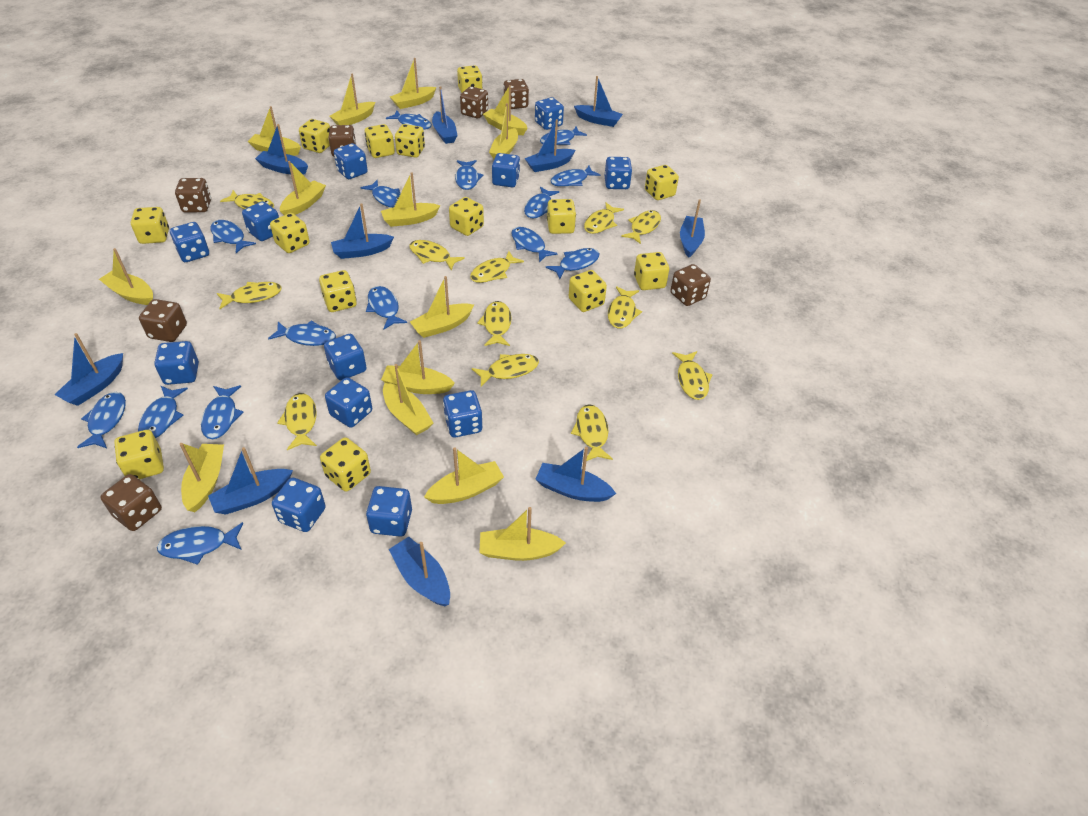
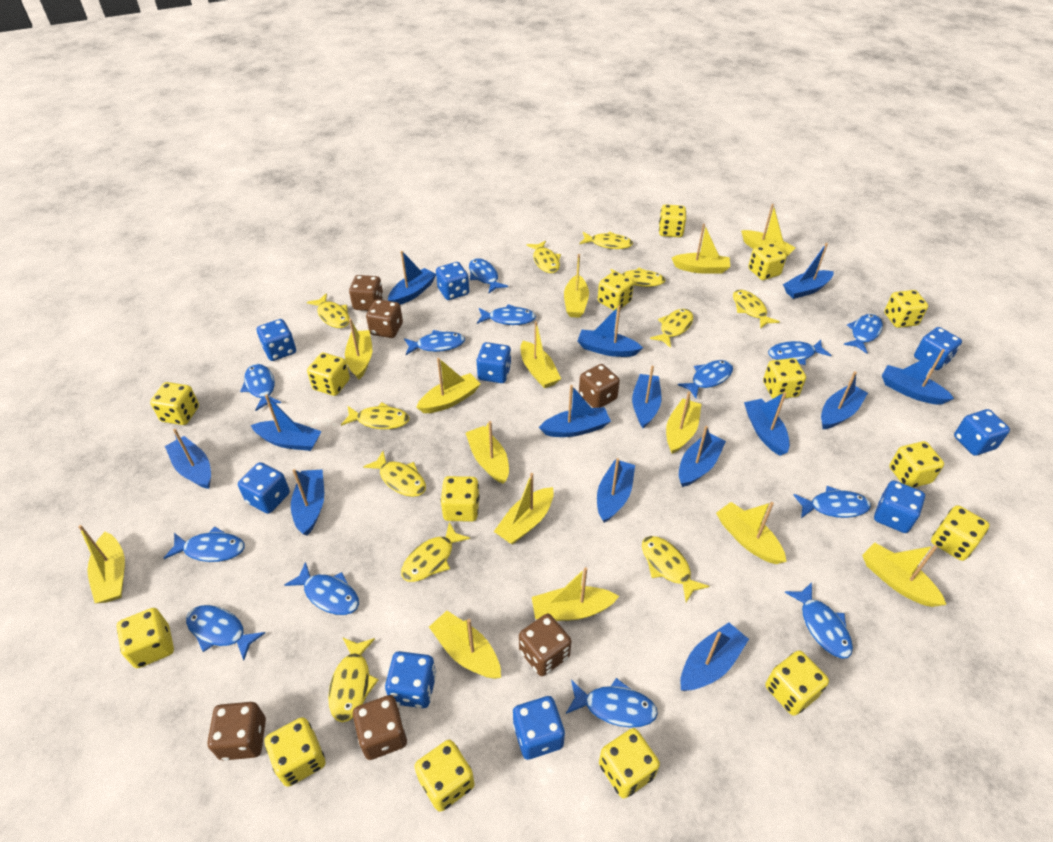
blue boat: [54,333,123,406] [208,447,293,514] [255,124,308,174] [331,203,394,259] [389,537,450,606] [432,86,458,144] [525,119,575,172] [535,447,616,502] [574,76,623,127] [680,199,705,258] = 10 -> [165,429,211,489] [251,395,322,451] [291,469,324,536] [388,251,436,305] [539,385,611,437] [577,305,643,357] [597,458,635,523] [632,366,661,428] [679,426,726,487] [680,622,749,691] [744,392,790,456] [783,243,834,299] [821,371,868,429] [882,349,954,405] = 14
blue dice: [154,341,199,385] [170,222,209,262] [242,201,279,241] [272,478,326,532] [324,334,367,380] [325,377,372,428] [334,143,368,179] [366,486,412,537] [443,390,483,438] [492,153,520,187] [535,97,564,130] [605,157,632,189] = 12 -> [238,462,290,514] [257,319,296,361] [385,651,436,708] [436,262,469,300] [476,342,511,383] [513,696,565,760] [874,480,925,533] [914,327,962,370] [954,409,1010,456] = 9
blue fish: [77,392,126,448] [138,386,188,438] [157,522,243,565] [201,385,243,439] [210,220,256,253] [268,320,336,346] [360,180,400,208] [366,286,407,330] [386,111,432,130] [455,160,483,190] [511,227,558,263] [524,187,559,218] [540,126,587,145] [545,248,599,279] [550,166,600,187] = 15 -> [164,527,245,562] [186,605,265,661] [240,364,281,411] [285,562,359,615] [404,330,465,355] [469,258,508,293] [477,304,536,325] [566,678,658,728] [678,360,733,398] [768,340,831,365] [784,582,853,659] [794,486,871,518] [844,314,883,354] = 13
brown dice: [100,474,162,531] [139,299,187,342] [175,178,211,213] [328,125,356,157] [460,86,488,119] [503,79,529,109] [670,264,711,306] = 7 -> [207,702,266,761] [349,275,383,311] [353,695,407,760] [366,299,403,338] [519,614,571,676] [579,364,620,408] = 6
yellow dice: [114,430,164,479] [131,207,169,244] [270,213,310,253] [299,119,330,153] [319,270,357,312] [320,437,371,492] [365,124,395,158] [395,124,425,158] [449,197,484,236] [457,65,483,93] [547,199,576,234] [569,270,607,312] [634,252,669,290] [645,165,679,200] = 14 -> [116,608,174,668] [150,382,199,425] [265,717,325,787] [307,353,350,396] [414,740,475,812] [441,476,480,522] [598,271,634,310] [599,728,660,798] [659,204,686,237] [748,243,787,280] [763,358,806,399] [765,651,829,716] [884,290,928,328] [889,441,944,488] [931,505,990,561] = 15
yellow fish: [217,282,282,309] [220,190,274,209] [277,393,317,450] [409,240,465,270] [470,251,524,283] [472,354,539,387] [477,301,512,346] [571,404,613,461] [584,202,624,234] [608,286,642,328] [621,210,661,244] [672,351,713,400] = 12 -> [307,293,350,328] [328,637,379,722] [341,402,409,429] [363,451,426,497] [401,522,470,582] [526,240,561,273] [579,231,633,249] [611,267,665,287] [642,536,709,602] [650,309,693,348] [733,290,780,329] = 11

